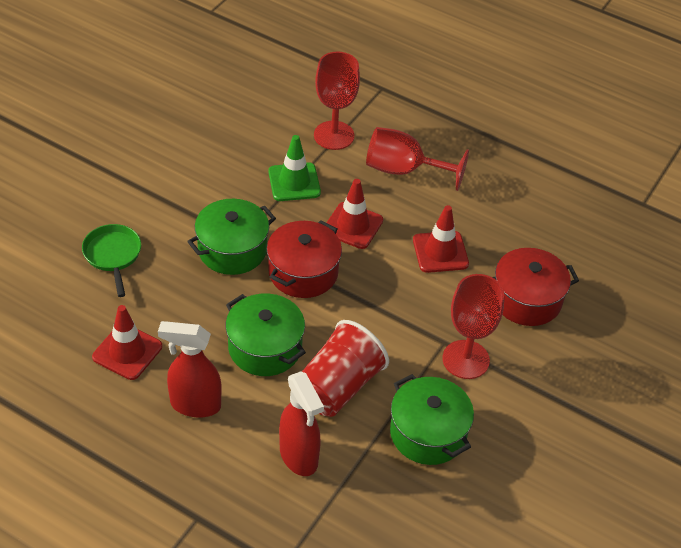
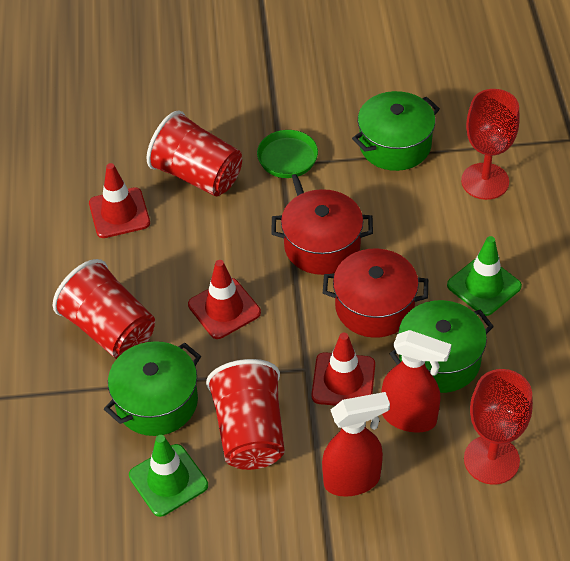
green traffic cone: [268,135,321,201] = 1 -> [129,435,208,517] [447,236,522,316] = 2
red cup: [302,320,389,417] = 1 -> [53,259,155,359] [147,111,242,196] [206,359,285,470] = 3
red goblet: [314,51,360,150] [366,127,469,191] [442,274,504,379] = 3 -> [461,89,520,200] [464,369,533,485] = 2

